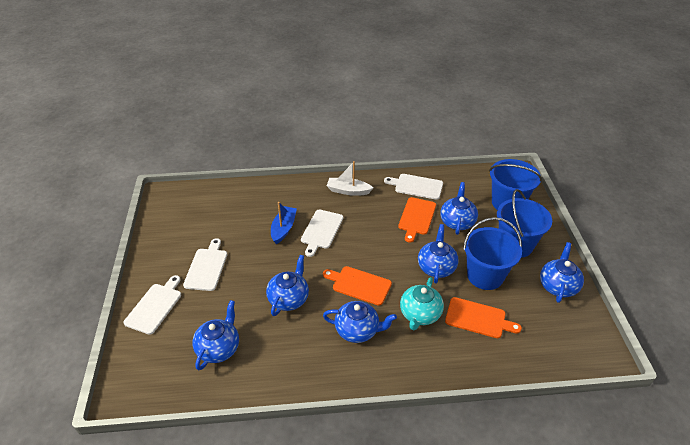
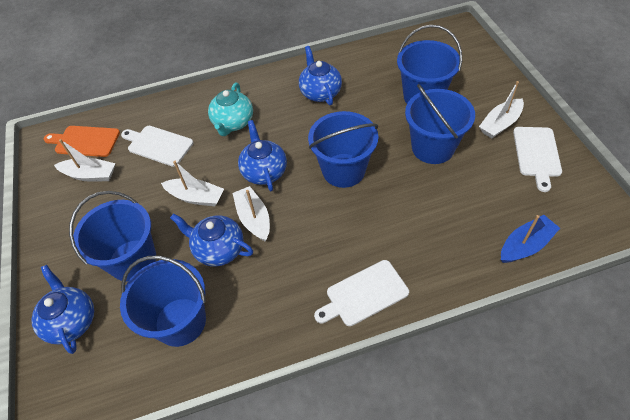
blue bucket: [463,217,522,290] [489,159,542,210] [497,189,552,258] = 3 -> [69,191,156,282] [120,255,206,347] [308,111,378,188] [397,25,462,104] [405,84,475,164] = 5
blue teapot: [192,300,239,370] [266,255,309,316] [323,301,397,343] [418,224,459,284] [440,182,478,235] [540,242,584,303] = 6 -> [31,265,94,354] [170,213,253,267] [238,120,287,191] [299,46,342,105] = 4
orange cutting board: [323,266,392,306] [398,197,436,243] [445,297,522,338] = 3 -> [44,126,120,157] = 1
white boat: [327,161,373,196] = 1 -> [54,139,115,182] [161,161,224,206] [233,186,270,242] [479,81,524,138] = 4
white cutting board: [123,275,181,335] [183,238,227,291] [301,209,343,257] [384,174,443,200] = 4 -> [121,126,193,167] [314,260,409,326] [513,127,562,192] = 3

